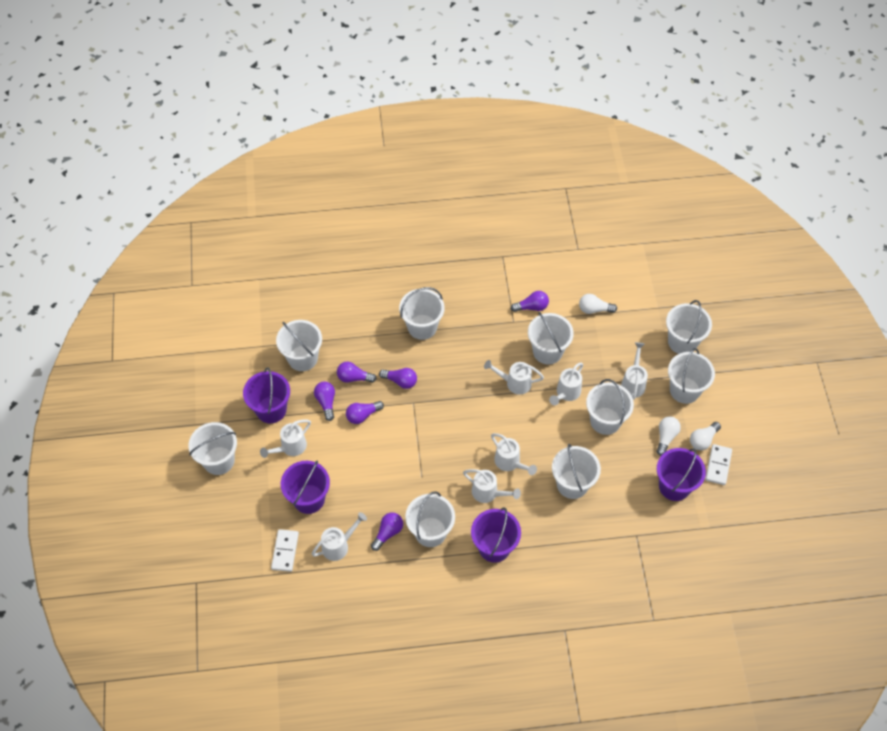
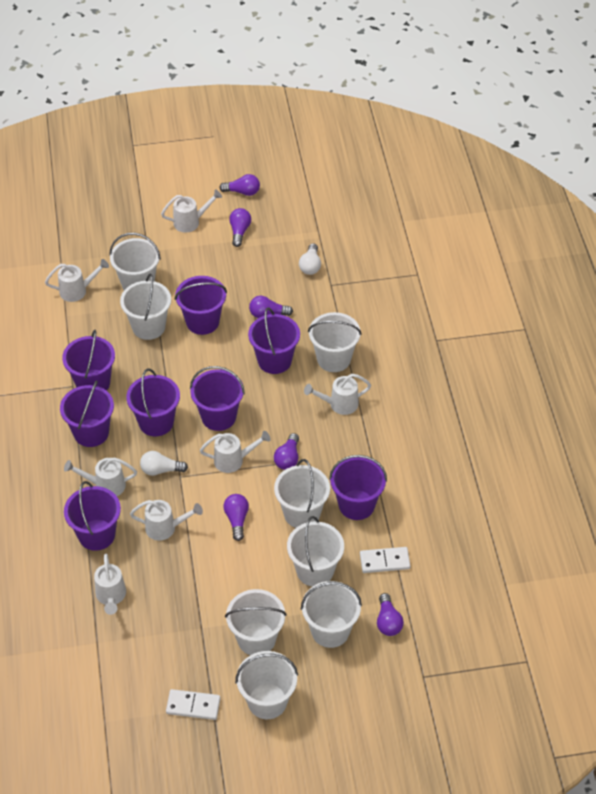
purple bucket: [243,367,290,423] [281,461,330,514] [471,507,521,563] [657,448,706,501] = 4 -> [60,380,114,447] [62,330,115,391] [64,481,121,551] [126,368,180,436] [175,276,227,335] [190,366,245,431] [248,307,300,374] [329,455,387,520] = 8
white bucket: [188,422,237,475] [276,320,322,371] [399,287,444,340] [405,491,455,547] [528,312,574,365] [552,444,601,499] [586,379,634,435] [666,300,712,354] [668,348,715,404] = 9 -> [109,233,161,290] [120,274,171,340] [225,589,287,655] [235,651,298,719] [274,459,330,528] [287,516,344,587] [301,581,362,648] [308,312,362,372] = 8
white light bulb: [579,294,617,314] [657,417,681,456] [690,422,721,450] = 3 -> [140,451,188,476] [299,243,321,275] = 2

